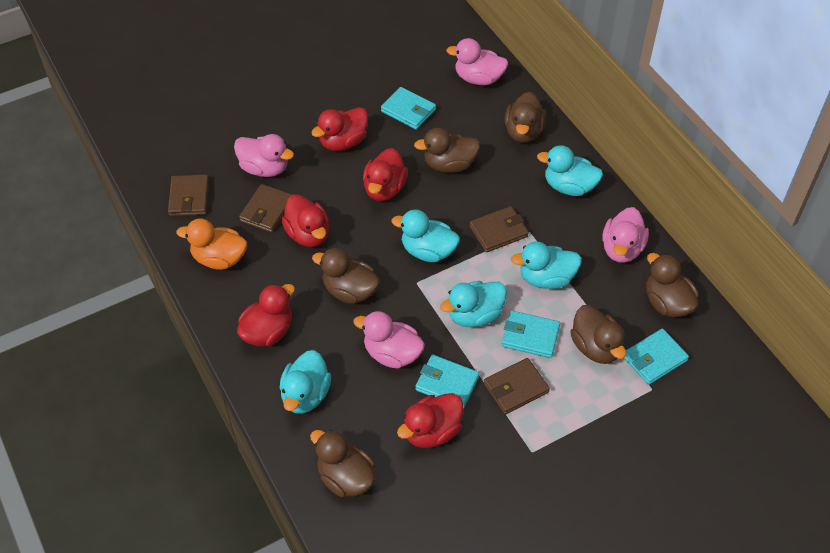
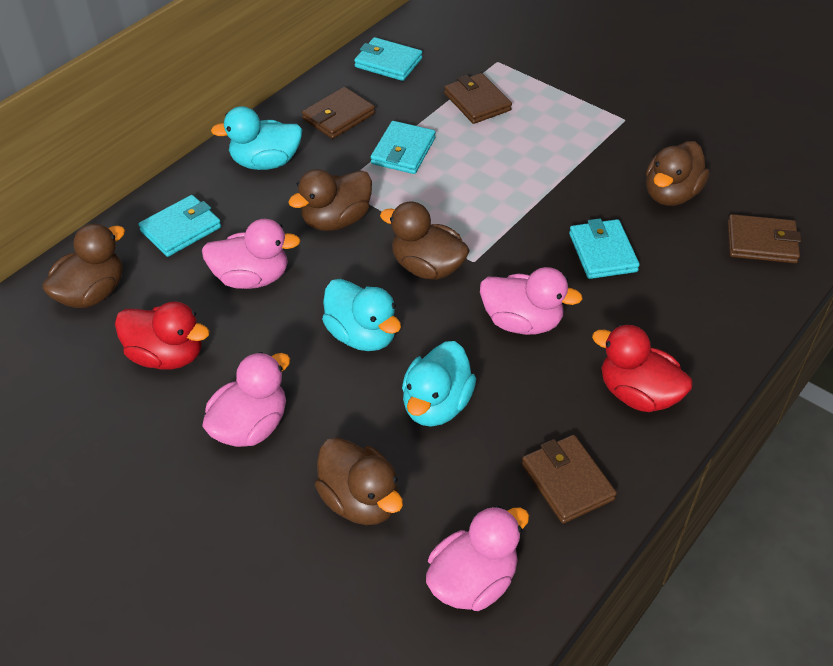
brown duck: [310,430,376,497] [312,248,380,304] [414,128,480,173] [505,92,547,143] [570,305,626,364] [646,253,699,317] = 6 -> [42,224,125,308] [288,169,372,231] [315,437,403,525] [380,201,470,280] [646,141,709,206] = 5
orange duck: [176,219,247,270] = 1 -> none = 0
red duck: [237,284,295,346] [281,194,329,247] [311,107,368,151] [363,148,408,201] [397,393,463,448] = 5 -> [115,301,210,370] [592,324,693,412] = 2
turquoise duck: [280,350,331,414] [391,209,460,262] [440,281,507,327] [511,242,582,289] [537,145,603,196] = 5 -> [211,106,302,170] [322,279,401,351] [402,341,476,427] = 3

